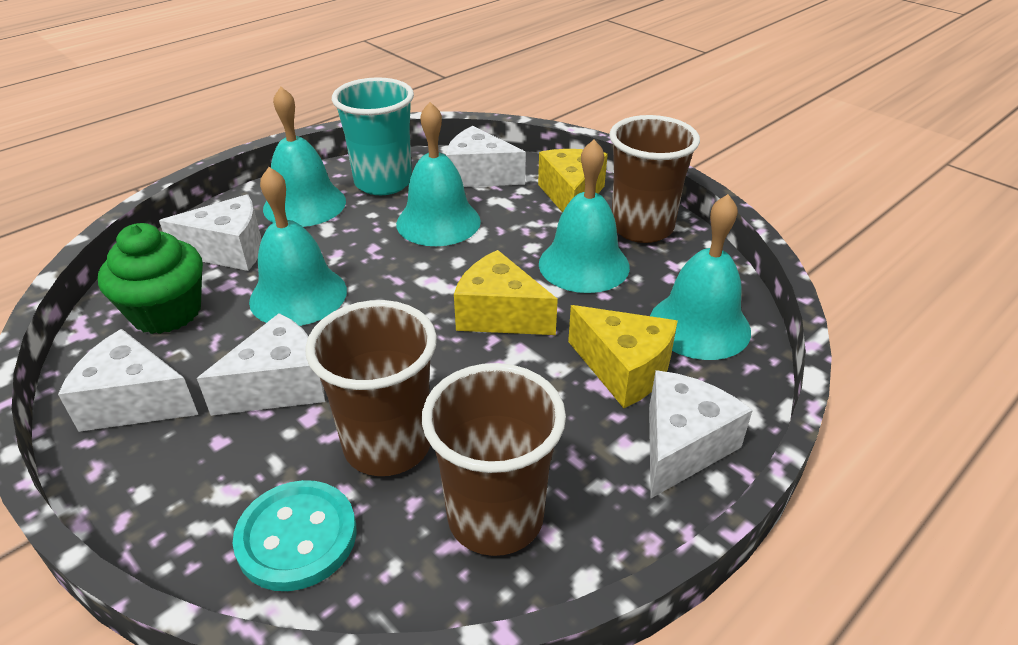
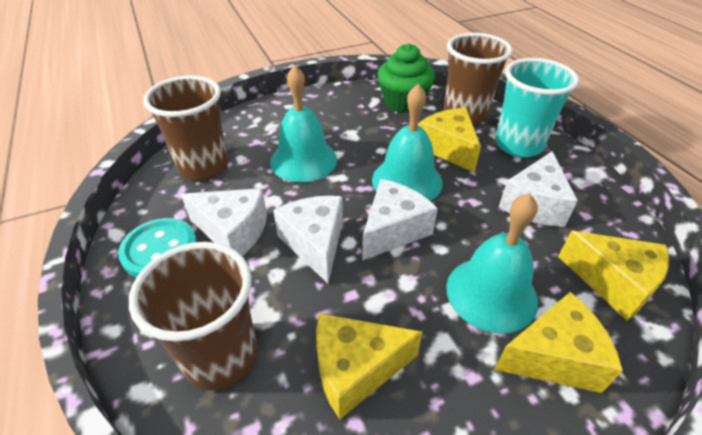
turquoise bell: [249,167,347,326] [263,87,346,227] [396,102,481,246] [539,140,630,293] [650,194,751,360] = 5 -> [270,65,337,182] [372,84,443,201] [446,193,538,334] = 3
white cheese: [58,329,198,432] [159,194,261,271] [197,313,325,416] [446,126,526,187] [649,370,753,498] = 5 -> [181,188,267,256] [273,196,343,283] [362,179,438,261] [499,151,578,227] = 4
yellow cheese: [454,250,558,335] [538,149,608,213] [568,305,678,408] = 3 -> [316,313,423,419] [419,108,481,173] [494,292,623,393] [558,231,669,320] = 4

